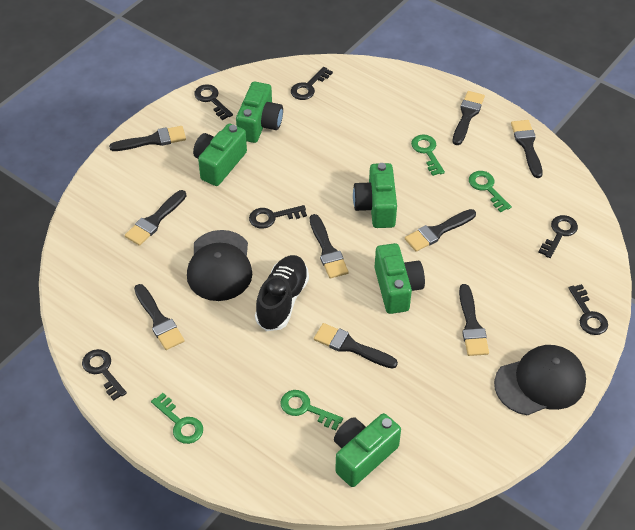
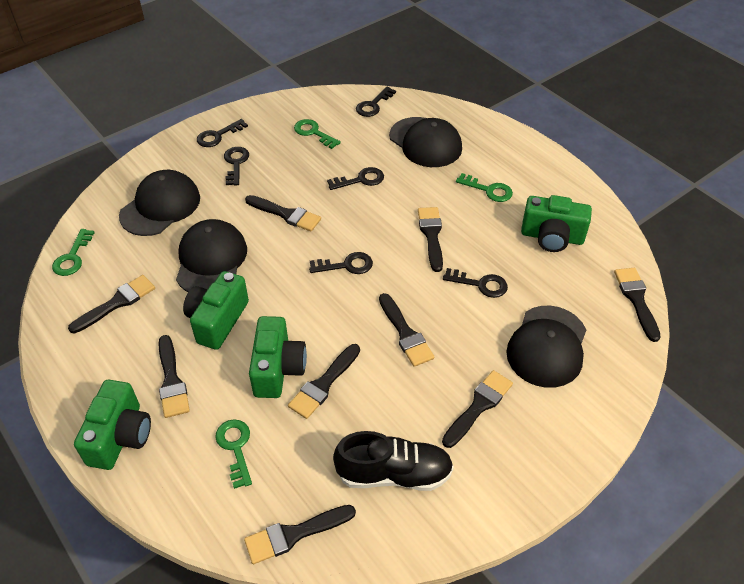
black cap: [187,230,252,301] [494,345,586,416] = 2 -> [119,170,200,236] [176,219,247,292] [389,117,462,167] [506,306,586,388] = 4
green camera: [193,123,247,186] [236,82,283,143] [334,413,401,487] [353,163,397,228] [374,243,425,314] = 5 -> [74,380,151,470] [183,271,249,350] [249,316,307,398] [521,195,592,252] = 4

